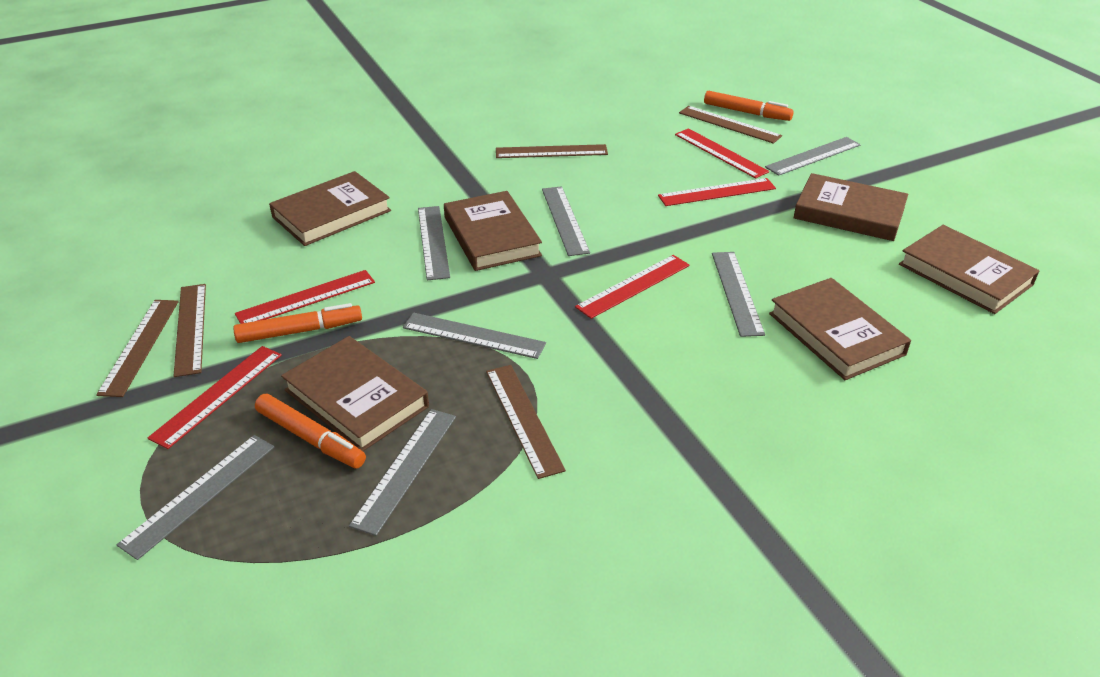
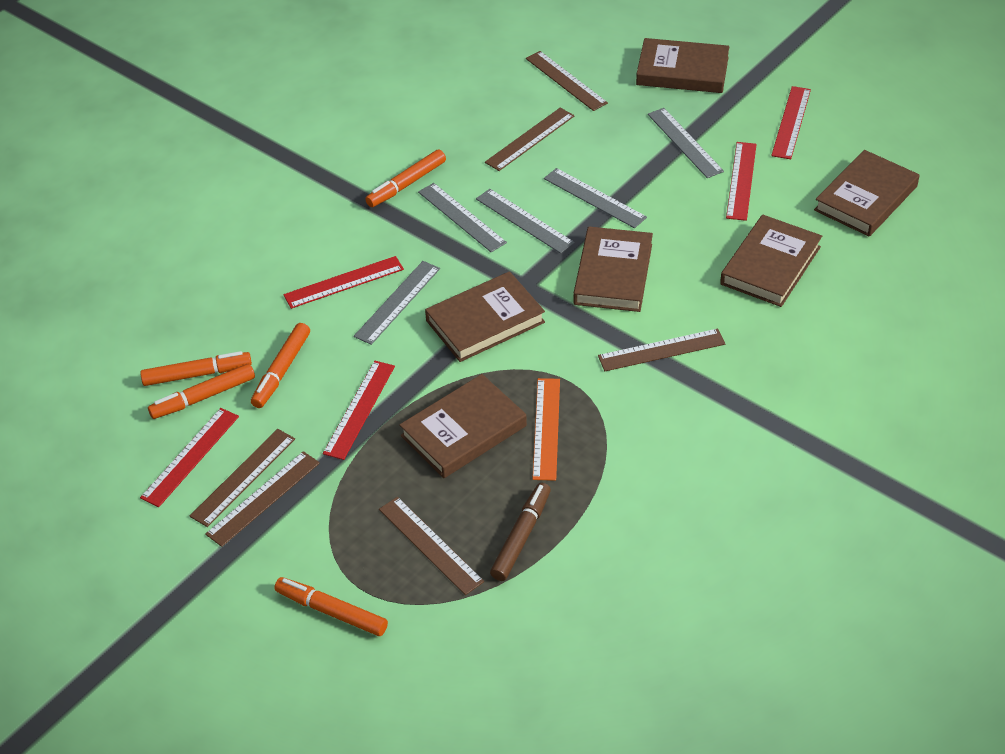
brown marker: none = 0 -> [490,483,551,581] = 1
brown ruler: [96,300,179,397] [174,284,206,377] [486,365,566,479] [496,144,608,158] [679,106,782,144] = 5 -> [190,429,295,527] [205,451,320,547] [379,497,484,595] [485,108,574,171] [526,51,608,111] [598,328,725,371] = 6
grey ruler: [117,435,275,560] [349,409,456,536] [403,313,546,359] [418,206,450,280] [542,186,590,256] [712,252,765,337] [765,137,861,176] = 7 -> [354,261,440,345] [418,183,507,252] [476,189,575,254] [544,168,647,228] [648,108,724,178] = 5
orange marker: [233,303,362,343] [255,394,366,469] [704,91,793,121] = 3 -> [140,351,252,386] [148,364,255,419] [251,323,310,408] [274,577,388,636] [365,150,446,207] = 5
orange ruler: none = 0 -> [532,378,560,481] = 1

